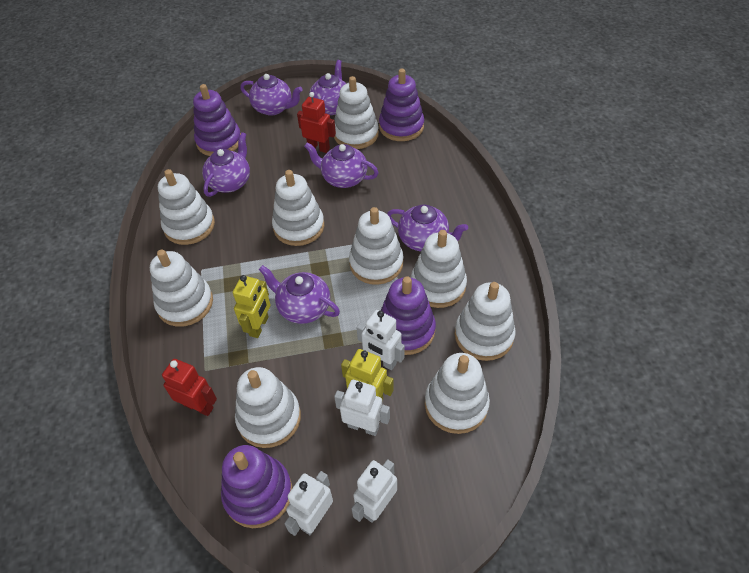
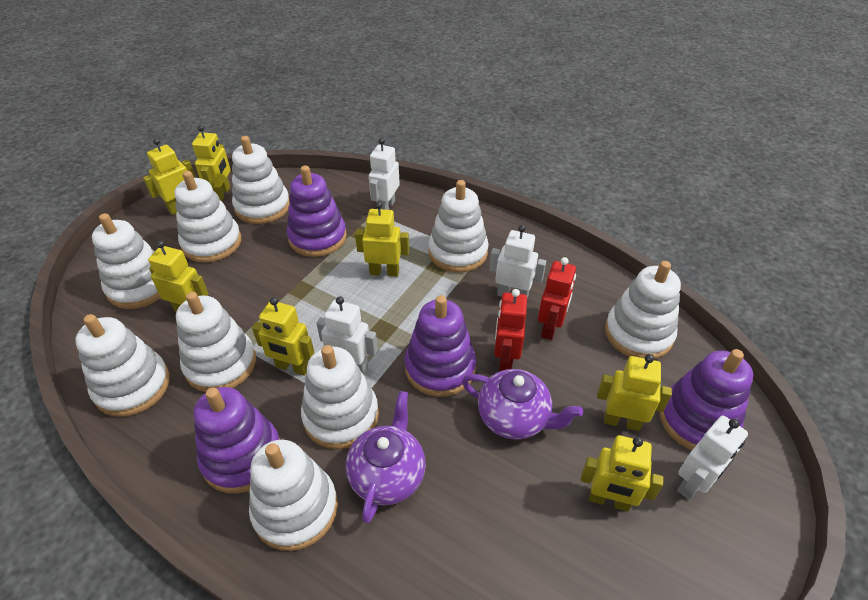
purple teapot: [202,132,250,197] [240,74,303,116] [259,265,340,324] [304,142,379,188] [309,60,346,115] [387,204,468,251] = 6 -> [346,391,426,523] [462,369,583,440] = 2
yellow robot: [233,275,271,338] [341,349,394,401] = 2 -> [143,139,196,215] [148,241,209,312] [192,125,231,201] [252,297,314,376] [355,202,409,277] [581,435,664,512] [597,354,672,431] = 7

